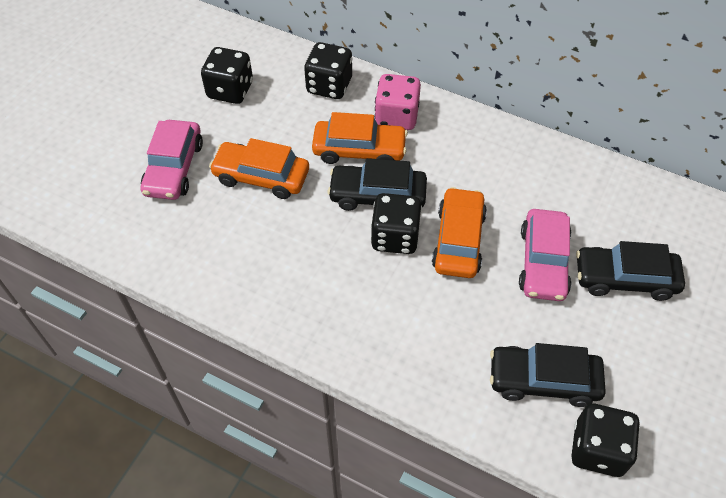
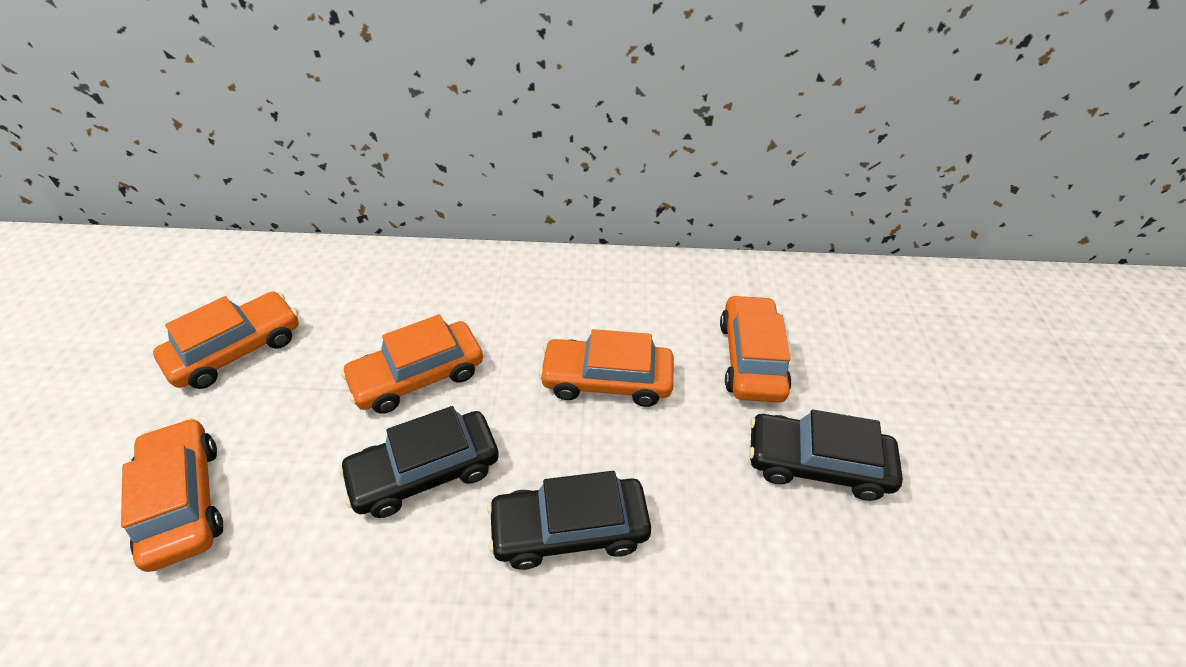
black dice: [201,47,253,104] [304,42,353,99] [371,193,422,254] [571,404,640,477] = 4 -> none = 0
orange car: [209,138,309,199] [312,112,408,164] [432,187,487,278] = 3 -> [121,418,223,572] [153,291,299,389] [341,314,483,414] [539,329,674,407] [720,295,792,403] = 5
pink car: [141,120,203,200] [519,209,571,301] = 2 -> none = 0
pink dice: [375,74,421,130] = 1 -> none = 0

